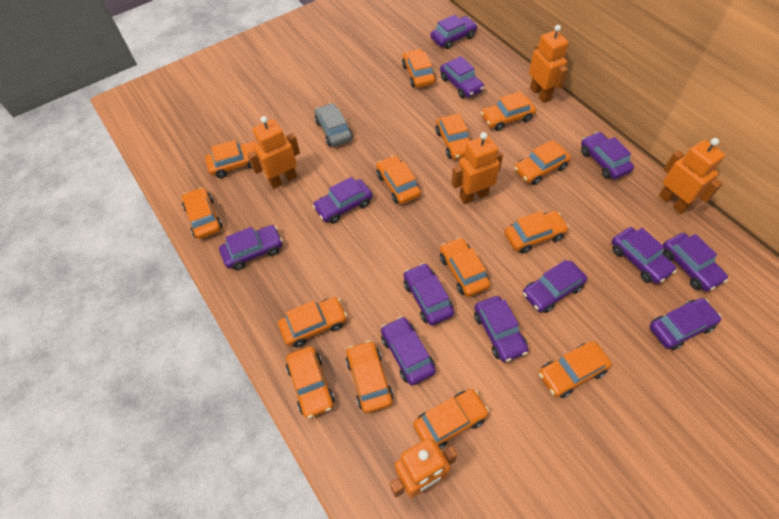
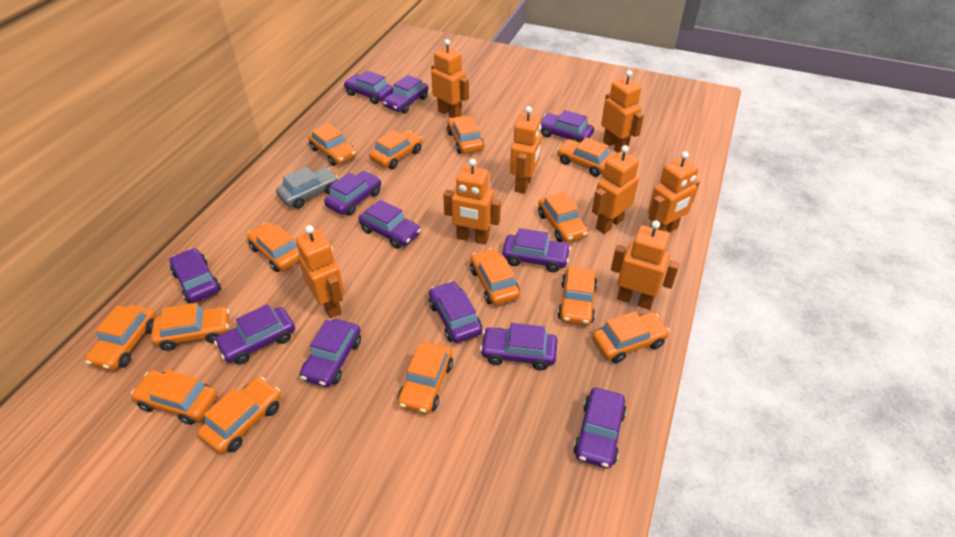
orange robot: [247,116,300,189] [390,438,458,498] [452,132,503,204] [529,25,569,103] [659,138,725,214] = 5 -> [296,225,345,318] [431,39,469,118] [443,158,501,245] [510,106,542,194] [592,145,639,234] [601,70,644,153] [611,220,680,310] [648,151,700,232] = 8

